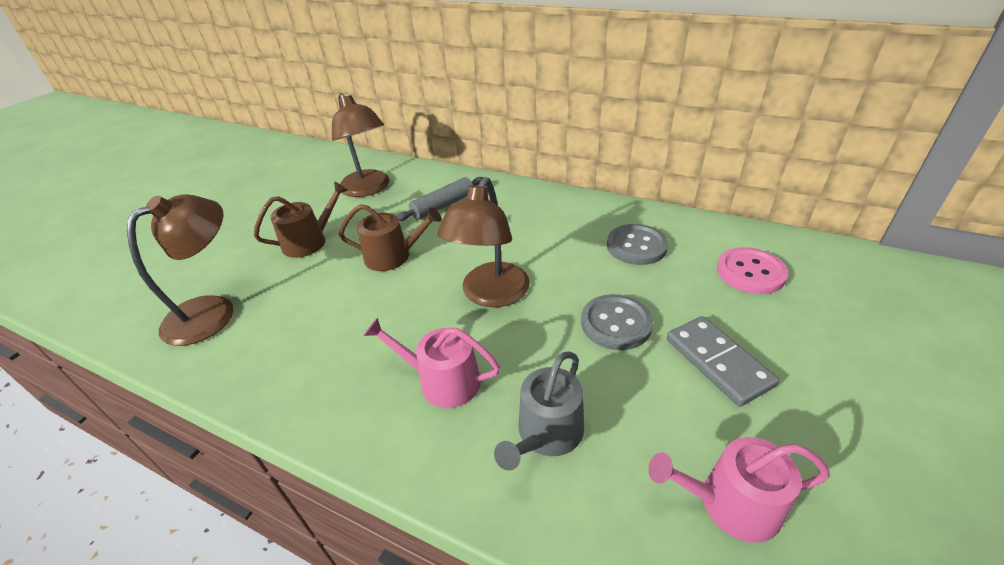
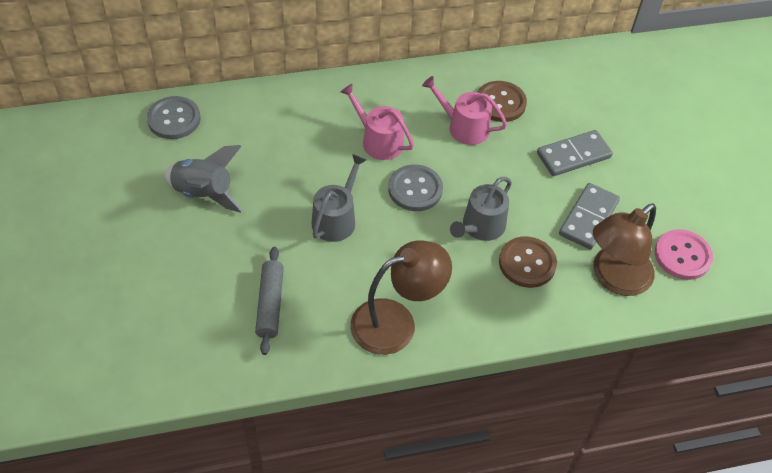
brown button: none = 0 -> [478,81,527,122] [499,236,557,288] = 2
brown lamp: [127,194,233,346] [332,93,389,197] [437,177,530,307] = 3 -> [350,241,452,355] [593,203,656,296] = 2
brown watering can: [254,181,348,258] [339,204,442,271] = 2 -> none = 0
grey domino: [667,316,779,407] = 1 -> [537,130,613,176] [559,183,620,249] = 2
grey rocket: none = 0 -> [164,145,244,213] = 1
grey watering can: [494,351,584,470] = 1 -> [312,154,366,242] [450,177,512,241] = 2

